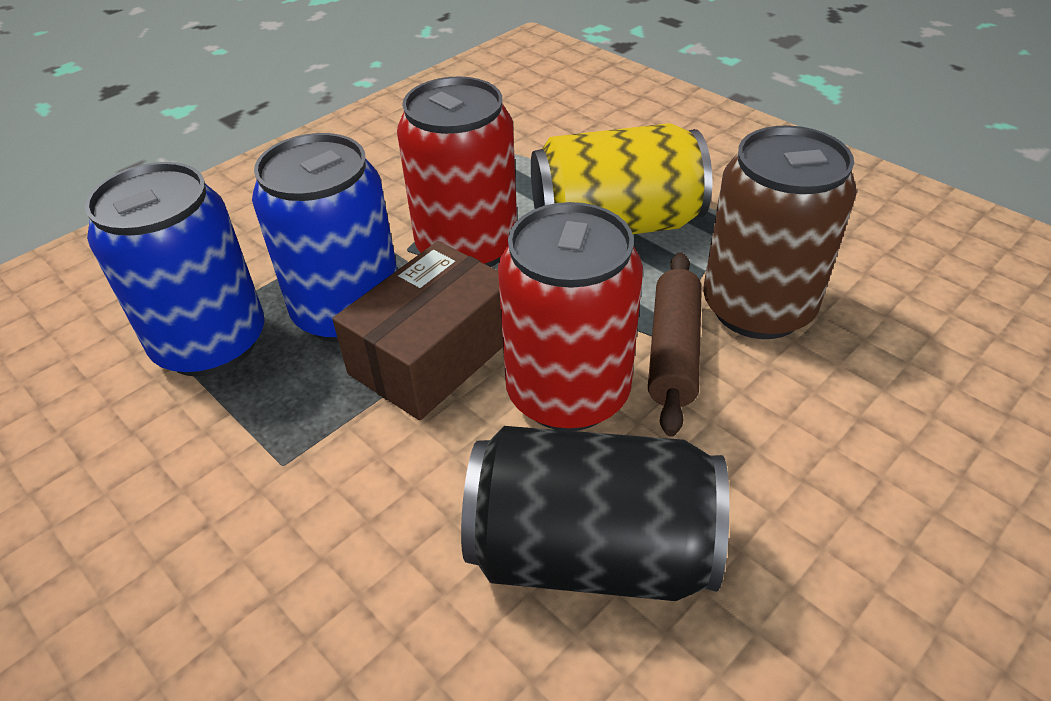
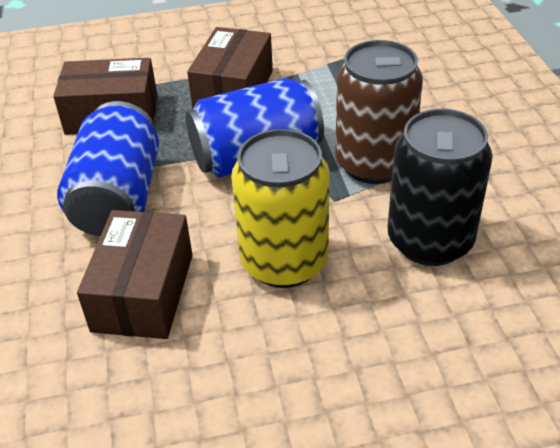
brown box: [332,241,503,420] = 1 -> [53,58,158,135] [77,210,193,339] [187,27,273,109] = 3
brown rolling pin: [648,252,702,437] = 1 -> none = 0
red can: [397,77,517,267] [498,202,643,431] = 2 -> none = 0

